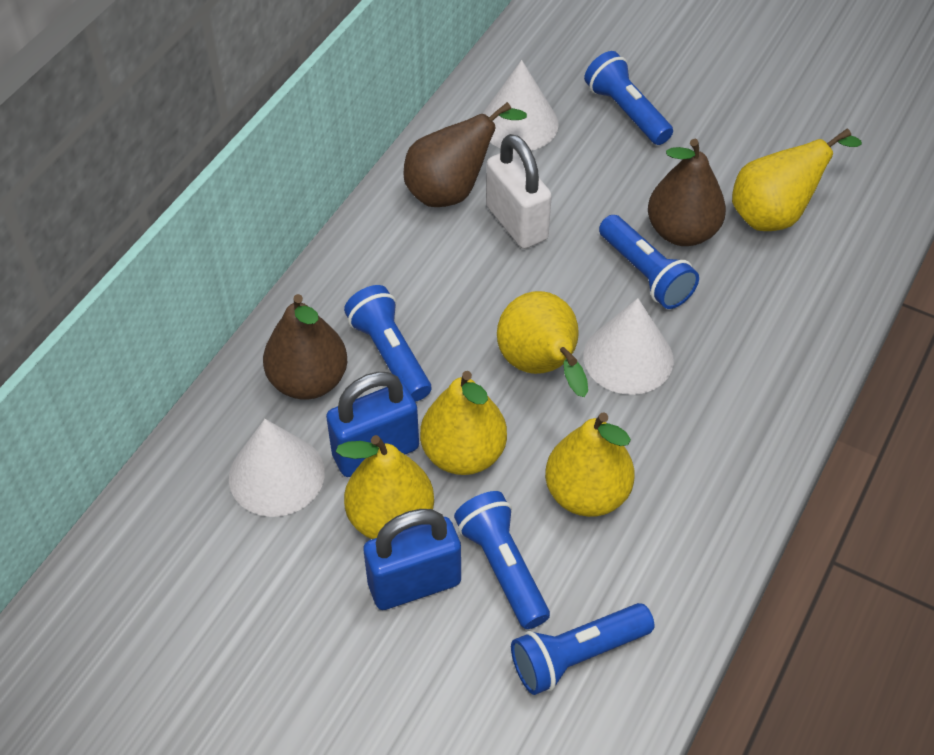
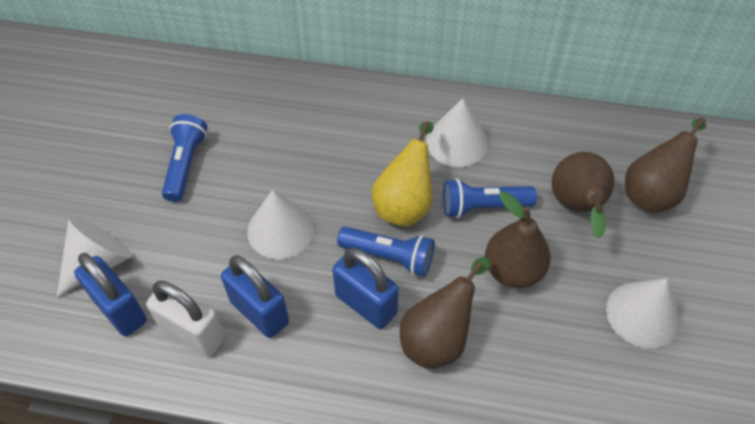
blue flashlight: [344,285,431,402] [454,491,550,629] [511,603,654,695] [584,51,673,145] [599,215,699,309] = 5 -> [162,114,208,202] [337,226,434,277] [443,179,537,218] = 3
blue padlock: [326,372,419,477] [364,509,461,610] = 2 -> [74,253,147,337] [221,255,289,338] [332,248,399,329] = 3
brown pear: [263,294,347,400] [404,102,527,207] [648,139,726,246] = 3 -> [400,257,490,369] [485,192,551,288] [552,152,615,238] [625,117,706,213] = 4
white cone: [229,419,325,517] [483,60,559,151] [583,298,674,395] = 3 -> [57,216,132,297] [247,190,315,259] [426,98,488,167] [606,278,680,348] = 4
yellow pear: [336,435,434,539] [420,371,507,475] [497,291,588,397] [545,412,635,517] [732,128,862,231] = 5 -> [372,121,434,226] = 1

